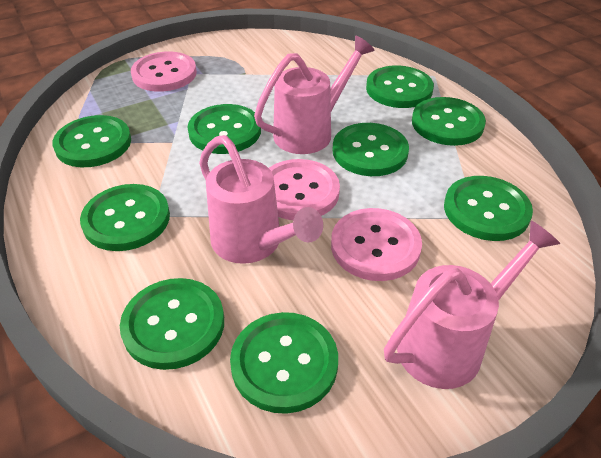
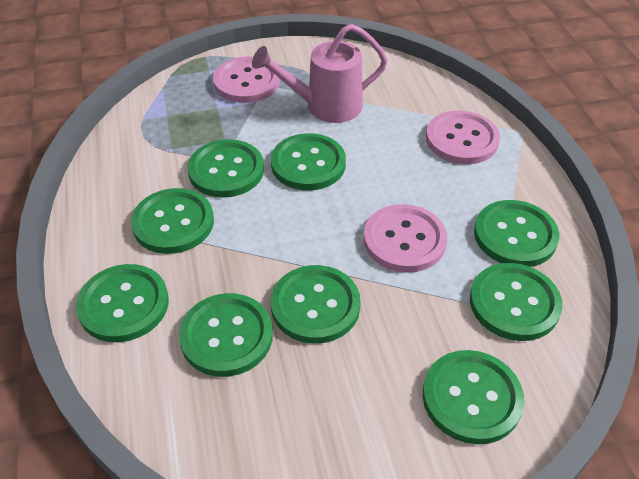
pink watering can: [199,135,323,264] [254,36,375,154] [384,221,560,389] = 3 -> [252,24,388,123] = 1

